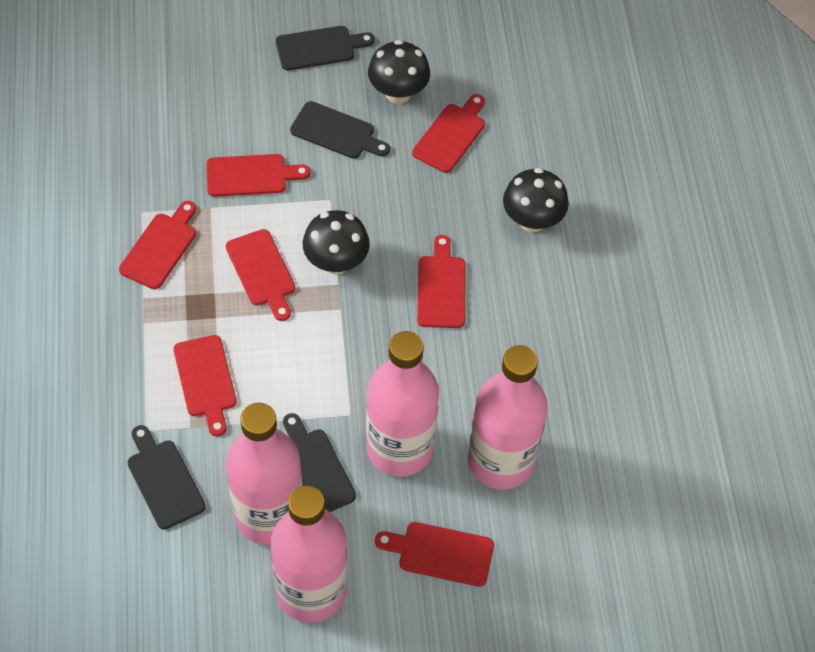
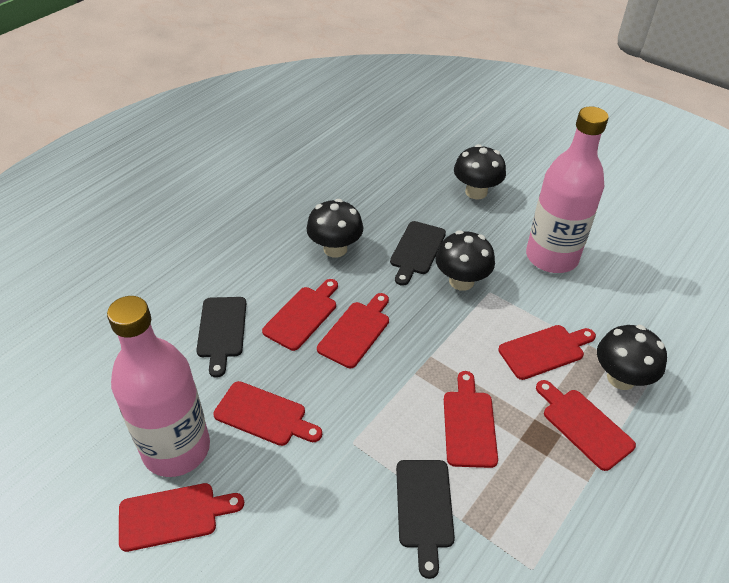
black cutting board: [127,425,206,530] [276,26,375,70] [283,413,356,512] [290,101,390,159] = 4 -> [196,297,246,378] [390,221,446,286] [396,460,455,579] = 3
black mushroom: [303,210,370,274] [368,40,430,104] [503,168,569,232] = 3 -> [306,199,364,258] [436,230,495,291] [454,144,506,199] [597,325,667,390] = 4
pink bottle: [226,403,302,545] [271,486,347,623] [366,331,439,477] [468,345,548,490] = 4 -> [107,296,210,477] [526,106,609,273] = 2

